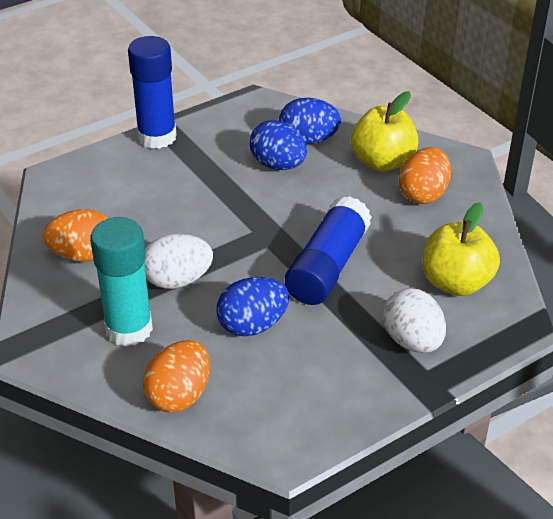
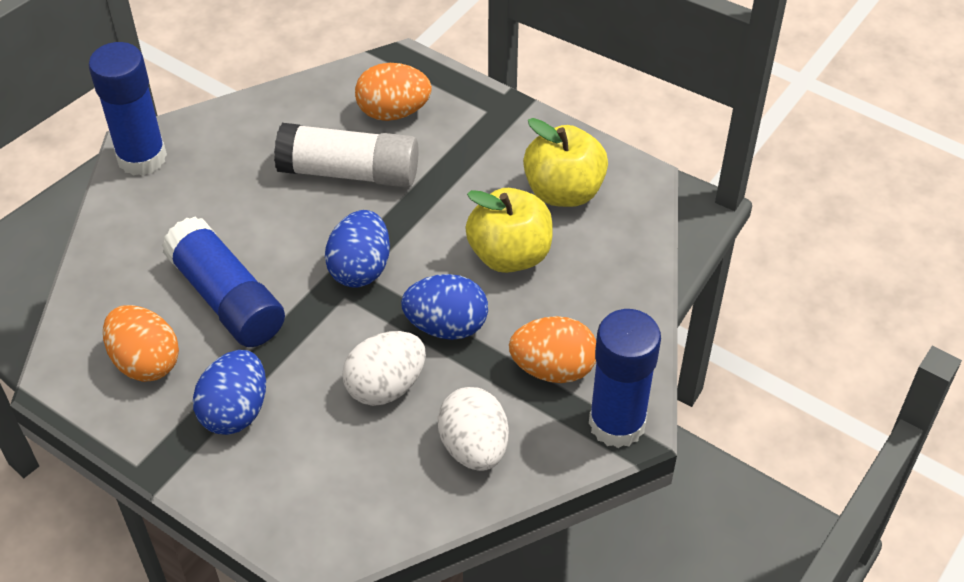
blue glue stick: [128,36,176,149] [285,196,372,305] = 2 -> [88,42,167,176] [162,216,285,347] [589,309,661,448] = 3
turquoise glue stick: [90,217,153,346] = 1 -> none = 0
white glue stick: none = 0 -> [274,123,419,188] = 1

